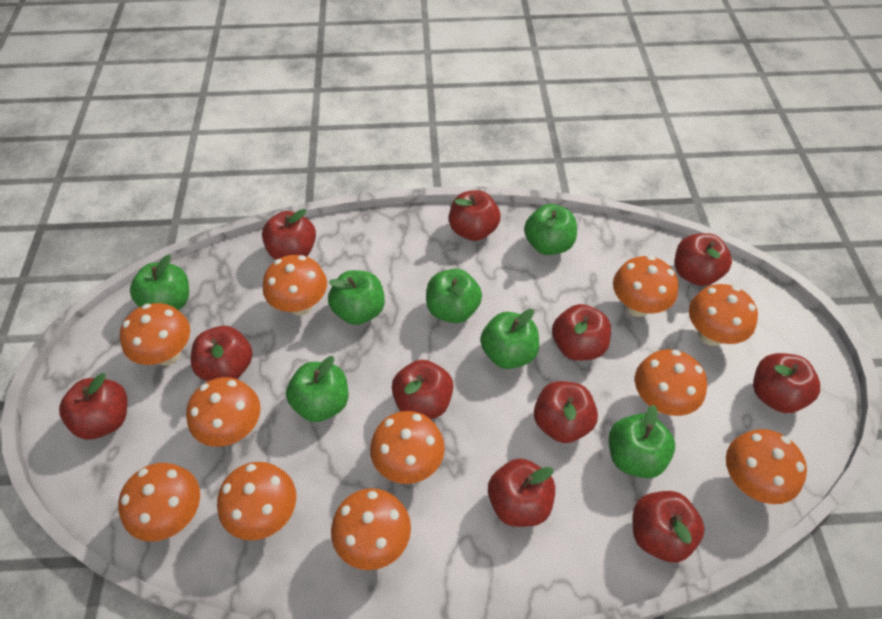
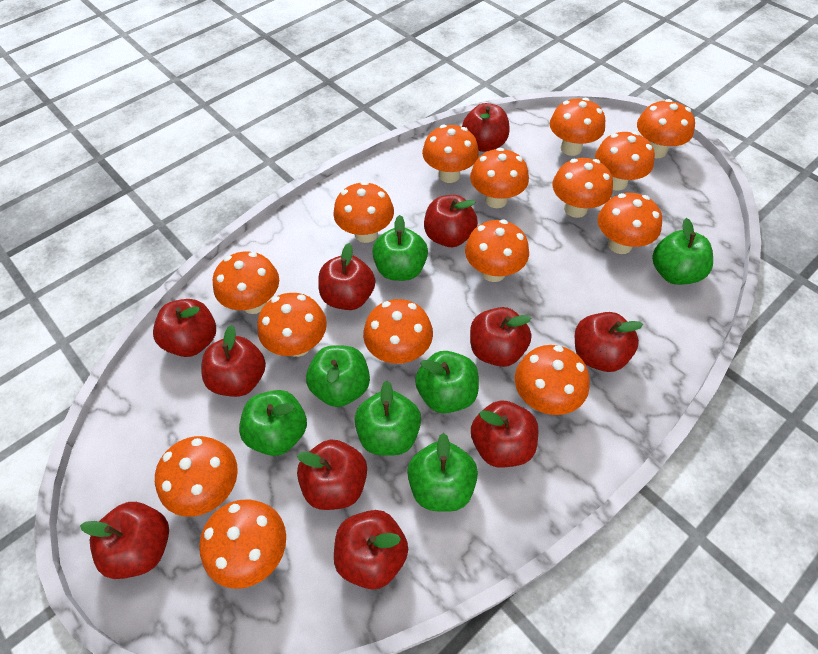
orange mushroom: [118,463,200,541] [120,303,190,366] [186,377,260,447] [217,462,296,540] [263,255,327,316] [331,488,411,570] [370,411,445,484] [613,256,678,317] [635,349,707,416] [689,284,758,346] [726,429,807,504] = 11 -> [155,436,238,517] [199,499,286,589] [213,252,279,314] [257,293,327,357] [333,181,394,243] [363,299,433,364] [422,125,479,183] [465,220,529,282] [470,148,529,208] [515,345,590,415] [550,98,605,156] [552,158,613,218] [595,132,655,191] [598,193,662,254] [637,99,695,158] = 15

